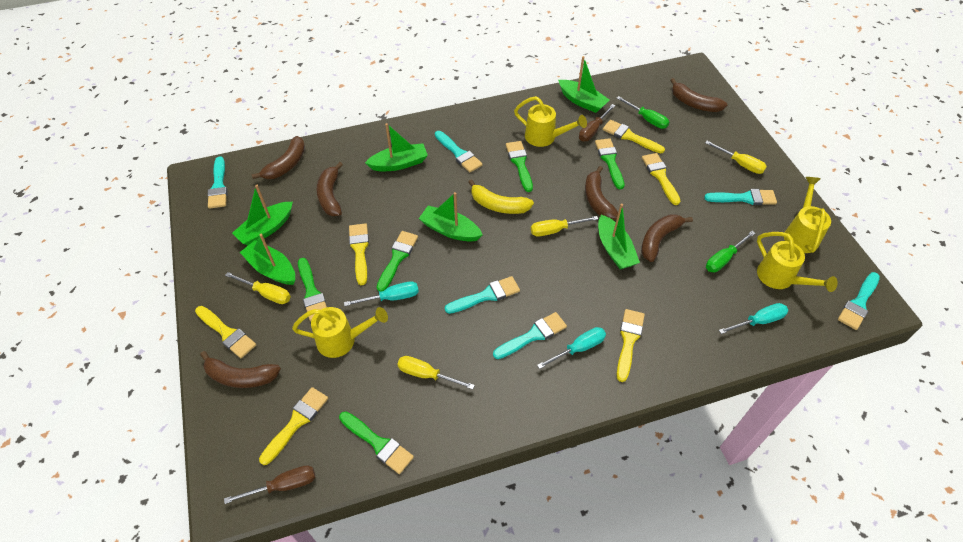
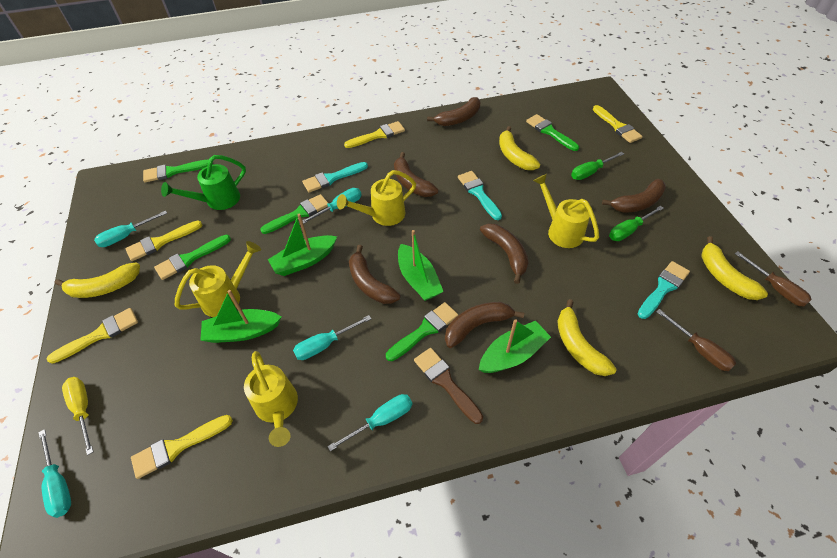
brown brush: none = 0 -> [414,348,483,424] = 1
green boat: [232,185,293,245] [240,234,295,285] [365,123,428,171] [419,192,483,242] [558,56,609,113] [598,204,640,269] = 6 -> [200,290,281,343] [268,214,337,276] [398,230,444,301] [479,319,551,373] = 4
green watering can: none = 0 -> [161,155,246,210] = 1
turquoise brush: [208,156,228,209] [435,131,483,172] [445,276,520,314] [493,312,567,359] [704,189,777,205] [838,272,880,330] = 6 -> [302,162,368,193] [458,171,502,220] [638,261,690,319] = 3
turquoise screwdriver: [344,281,419,306] [537,327,606,369] [719,303,788,334] = 3 -> [38,429,71,518] [94,211,167,247] [293,315,371,360] [302,188,362,224] [327,394,412,451] = 5
yellow banana: [468,179,534,214] = 1 -> [55,263,140,298] [499,126,540,170] [557,299,616,376] [701,236,768,300] = 4
yellow brush: [195,306,256,358] [259,387,328,465] [349,223,369,285] [603,120,665,153] [617,309,645,382] [642,153,680,205] = 6 -> [47,308,138,364] [125,221,202,261] [131,415,233,479] [344,121,405,148] [593,105,643,143] = 5
yellow screwdriver: [225,272,291,304] [397,356,475,389] [531,216,598,237] [705,141,767,174] = 4 -> [62,377,93,455] = 1

